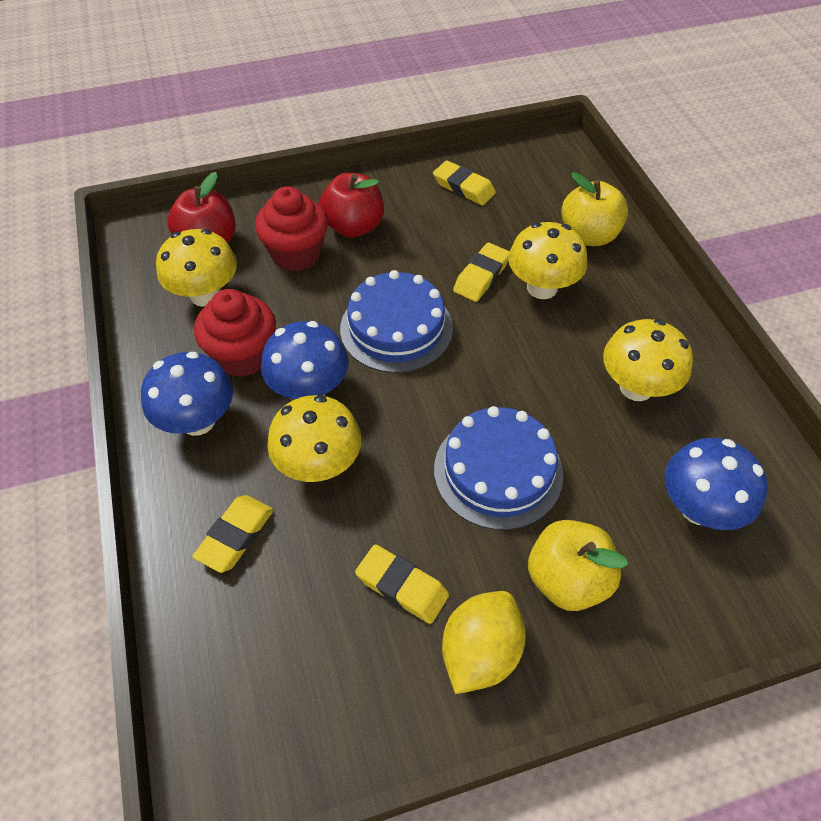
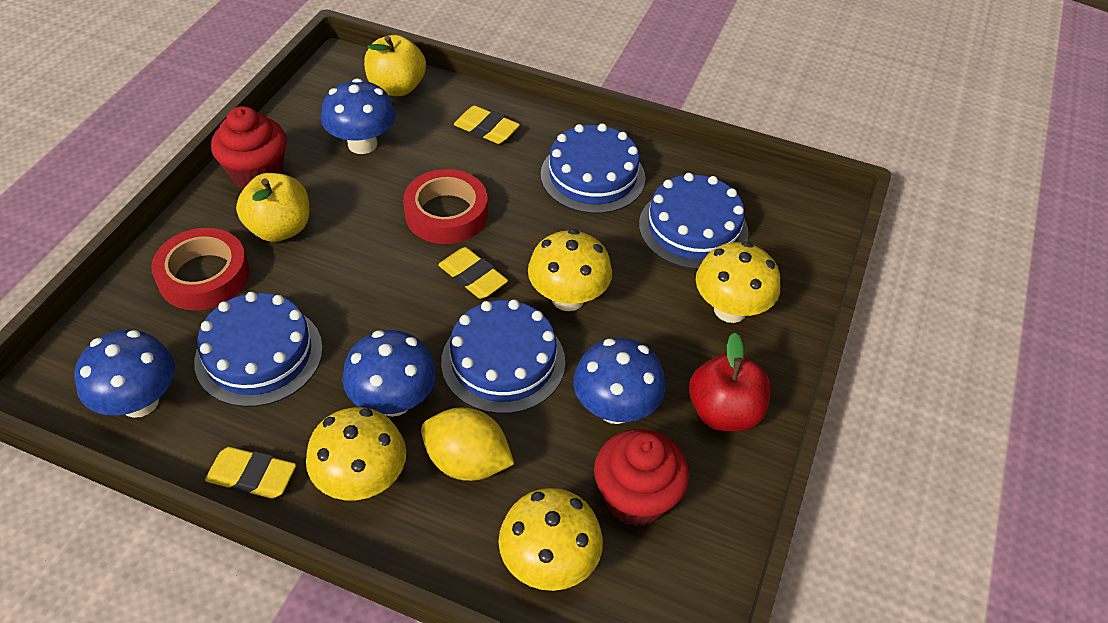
blue cake: [340,270,453,373] [434,406,563,530] = 2 -> [194,292,323,407] [441,299,565,414] [541,123,645,214] [639,173,749,269] = 4
blue mushroom: [141,352,233,436] [261,321,349,399] [664,438,768,530] = 3 -> [74,330,175,418] [321,78,396,154] [342,330,436,417] [573,338,666,424] = 4
red apple: [168,172,235,243] [319,173,384,238] = 2 -> [689,332,771,431] = 1
red tape: none = 0 -> [151,228,250,310] [403,169,488,244] = 2
yellow eraser: [193,495,274,573] [355,544,449,624] [433,161,496,205] [453,243,510,302] = 4 -> [205,447,296,499] [438,247,508,299] [454,106,520,144] = 3

